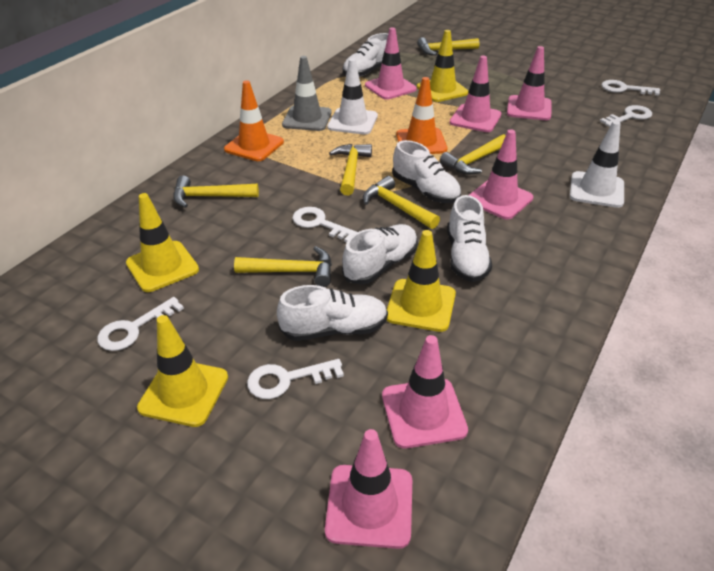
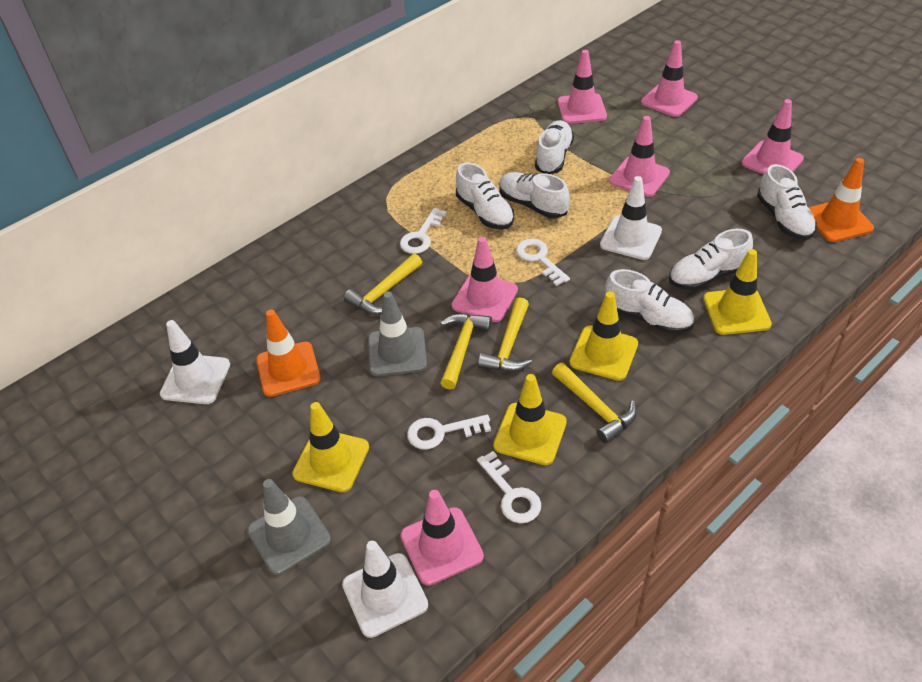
grey traffic cone: [282,56,332,131] = 1 -> [247,479,331,575] [368,291,427,376] = 2
white key: [97,297,184,351] [247,359,344,399] [292,207,357,242] [600,105,652,127] [602,80,660,96] = 5 -> [400,208,447,254] [407,415,491,450] [477,451,541,523] [516,239,570,286] = 4
white shoe: [277,285,388,341] [342,224,418,285] [343,33,388,77] [392,140,461,203] [447,195,492,282] = 5 -> [456,163,514,230] [499,172,570,218] [535,120,574,174] [605,269,694,334] [669,229,753,290] [757,164,817,240] = 6
white traffic cone: [327,58,378,135] [570,121,624,208] = 2 -> [160,320,230,404] [342,541,428,638] [600,176,662,260] = 3
yellow hammer: [173,176,259,208] [234,246,332,287] [329,144,372,195] [363,176,440,229] [417,37,479,55] [440,134,506,174] = 6 -> [344,253,422,315] [440,314,492,390] [478,297,532,372] [552,363,637,443] = 4

